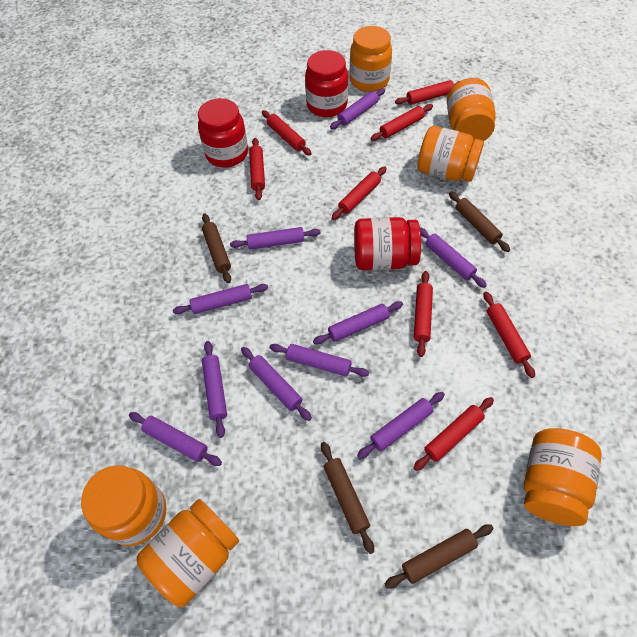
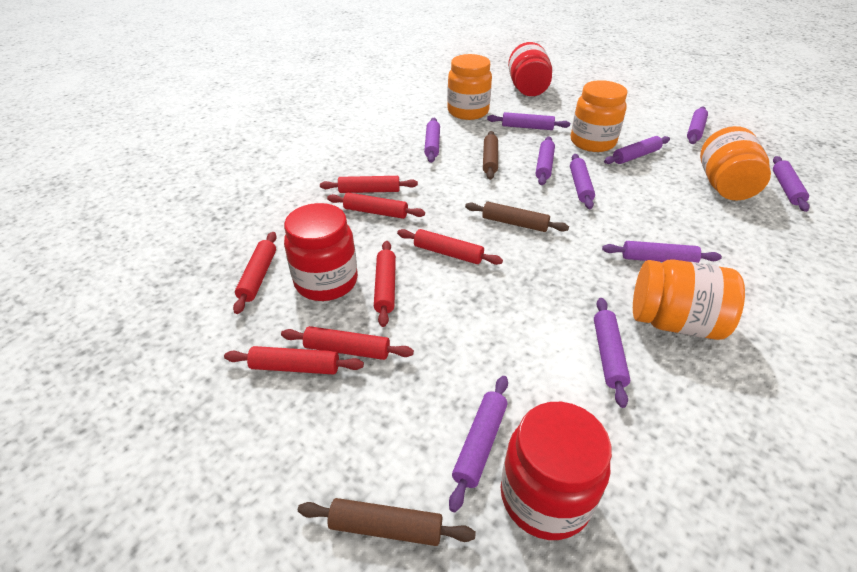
brown rolling pin: [202,213,231,283] [321,442,374,554] [385,524,493,589] [449,191,510,252] = 4 -> [298,498,476,546] [465,202,569,232] [483,131,498,180] = 3
orange jar: [81,465,166,546] [136,499,239,607] [350,26,392,92] [418,126,484,182] [447,78,496,141] [524,428,602,526] = 6 -> [447,54,492,120] [571,80,627,152] [633,259,745,340] [700,126,771,201] = 4
red rolling pin: [249,138,265,200] [262,110,311,156] [332,166,387,220] [370,104,433,141] [395,80,459,105] [414,271,433,357] [414,397,494,471] [484,292,535,378] = 8 -> [224,346,364,375] [233,232,276,314] [281,326,414,360] [320,176,418,193] [327,193,425,219] [374,241,396,327] [397,229,503,265] = 7

